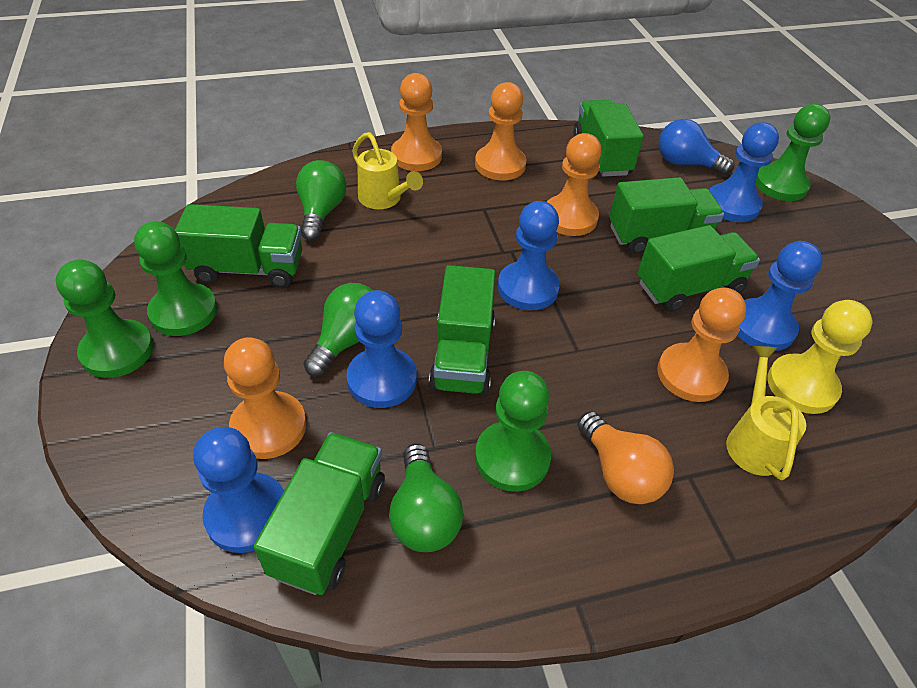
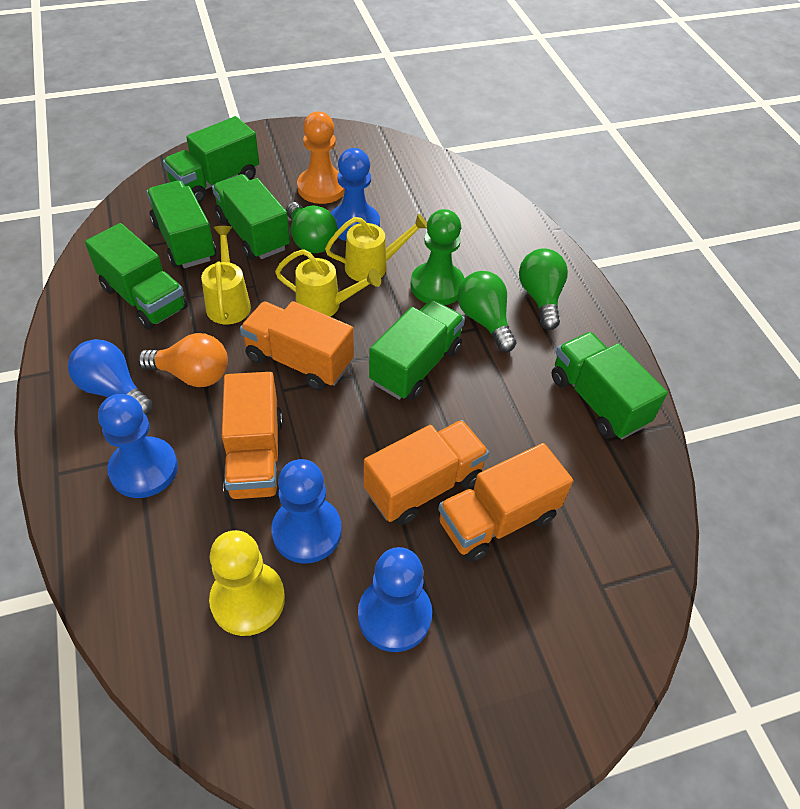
blue pawn: [193,427,284,553] [346,290,417,408] [498,201,560,310] [710,122,779,222] [737,241,823,351] = 5 -> [98,394,178,498] [271,459,342,564] [331,148,380,241] [358,547,432,652] = 4
green pawn: [56,260,153,378] [134,221,217,336] [475,371,551,492] [756,104,830,201] = 4 -> [411,209,465,305] = 1
orange pawn: [224,337,307,459] [391,73,442,171] [475,82,527,180] [547,133,602,236] [657,288,746,402] = 5 -> [297,112,345,204] = 1
orange truck: none = 0 -> [222,372,283,499] [240,301,354,391] [364,420,489,525] [438,443,573,562] = 4
yellow watering can: [352,132,423,209] [726,346,806,480] = 2 -> [201,226,251,325] [275,249,381,317] [325,214,427,282] = 3

